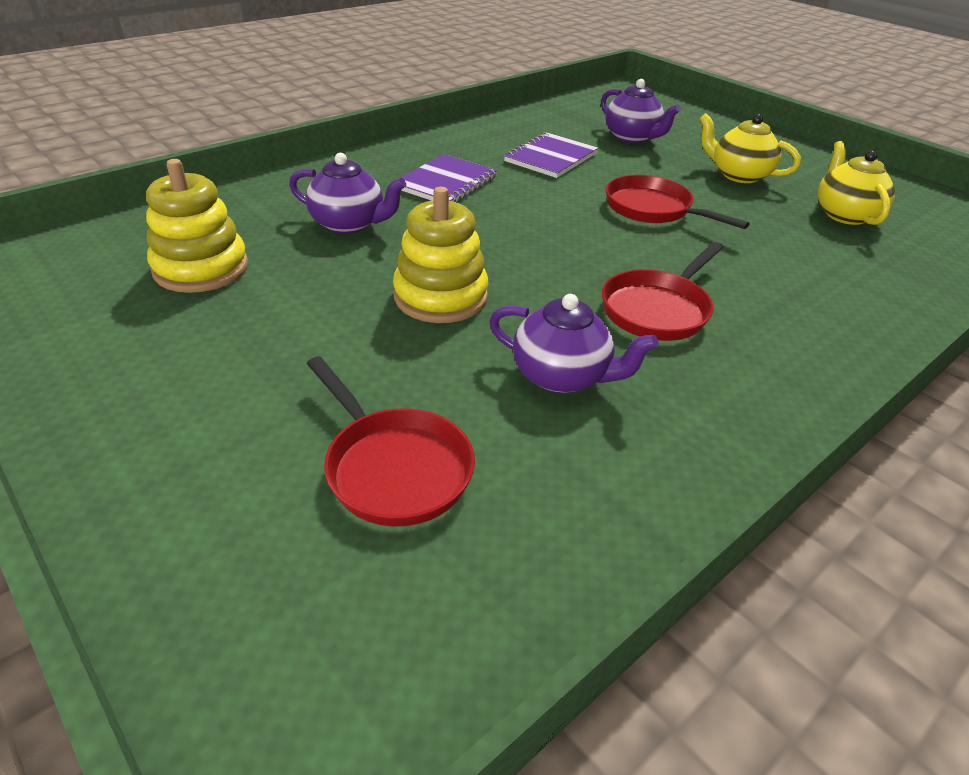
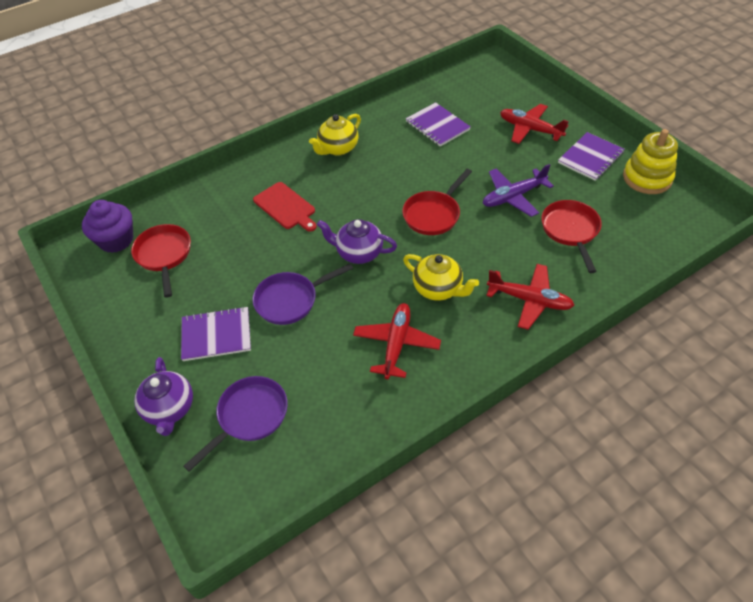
purple cupcake: none = 0 -> [82,200,133,253] = 1
purple notebook: [401,154,497,202] [504,132,598,178] = 2 -> [181,306,251,361] [406,102,471,147] [558,132,625,181] = 3
purple pan: none = 0 -> [184,376,288,472] [252,263,353,325] = 2
purple plane: none = 0 -> [483,164,554,217] = 1
purple teapot: [289,153,406,234] [489,294,658,393] [601,79,681,143] = 3 -> [134,357,193,436] [317,219,397,264] = 2
red cutting board: none = 0 -> [253,182,317,232] = 1
red plane: none = 0 -> [353,303,441,379] [486,264,575,330] [500,104,569,144] = 3
yellow stacking toy: [146,159,248,293] [393,187,488,323] = 2 -> [623,129,678,194] = 1

